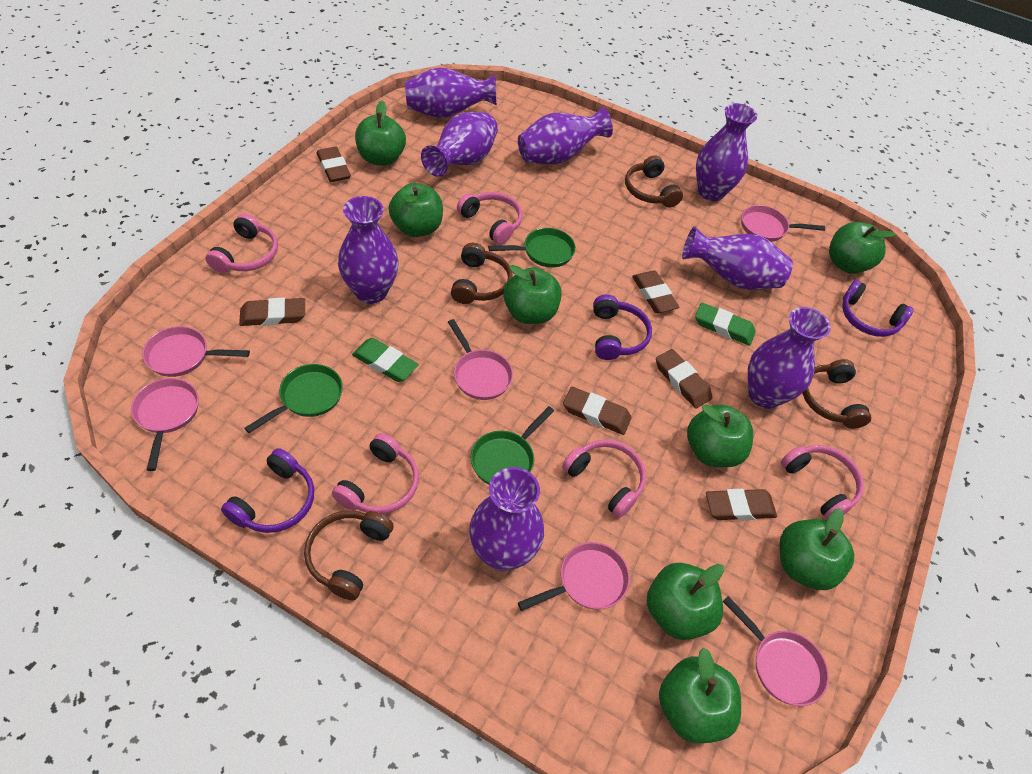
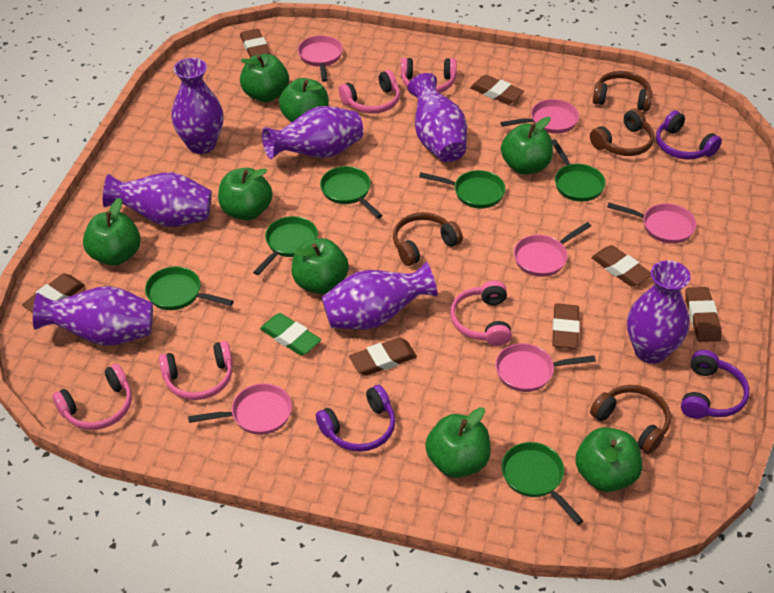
brown eraser: [239,298,305,326] [317,147,351,182] [563,387,632,435] [632,271,679,313] [656,349,712,408] [706,489,777,521] = 6 -> [22,273,85,313] [240,29,270,58] [349,338,417,376] [470,75,524,105] [552,303,580,349] [592,245,651,287] [685,287,721,342] = 7
green eraser: [352,338,419,382] [695,303,756,346] = 2 -> [260,313,321,356] = 1
green pan: [245,364,343,433] [471,406,554,485] [488,228,576,268] = 3 -> [145,266,234,310] [253,216,318,275] [320,166,382,219] [419,170,506,209] [502,442,584,525] [552,139,606,202] = 6
purple vase: [338,196,399,304] [405,67,497,118] [421,112,498,177] [469,467,544,571] [518,107,613,164] [682,226,793,290] [696,103,757,201] [748,307,831,409] = 8 -> [33,286,153,346] [103,172,212,227] [172,58,224,154] [262,106,363,159] [322,262,438,330] [408,73,467,162] [627,260,691,364] = 7

